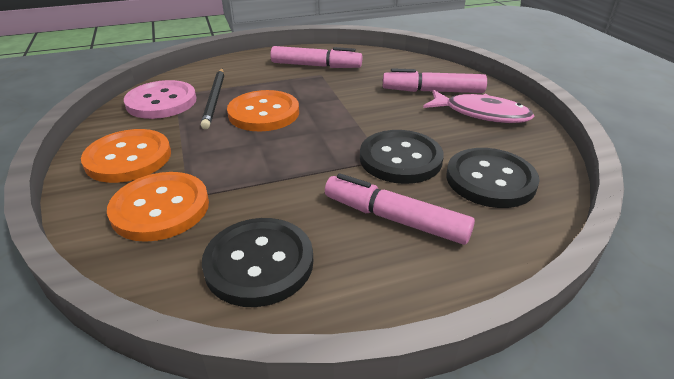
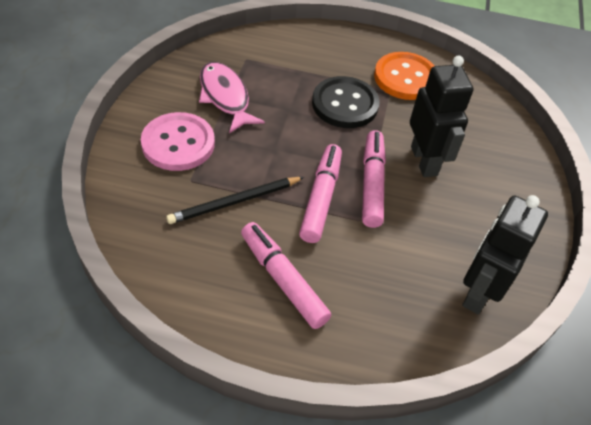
black button: [202,218,313,307] [360,130,444,184] [446,148,540,208] = 3 -> [312,76,380,128] = 1
black robot: none = 0 -> [410,55,473,177] [462,195,548,314] = 2
orange button: [81,129,171,183] [107,172,209,242] [227,90,299,132] = 3 -> [374,52,434,100] = 1

